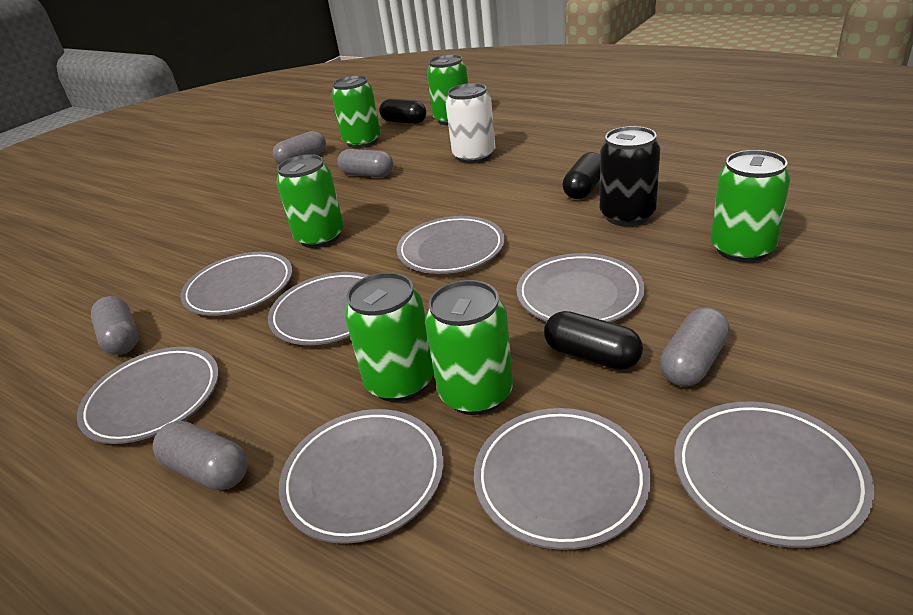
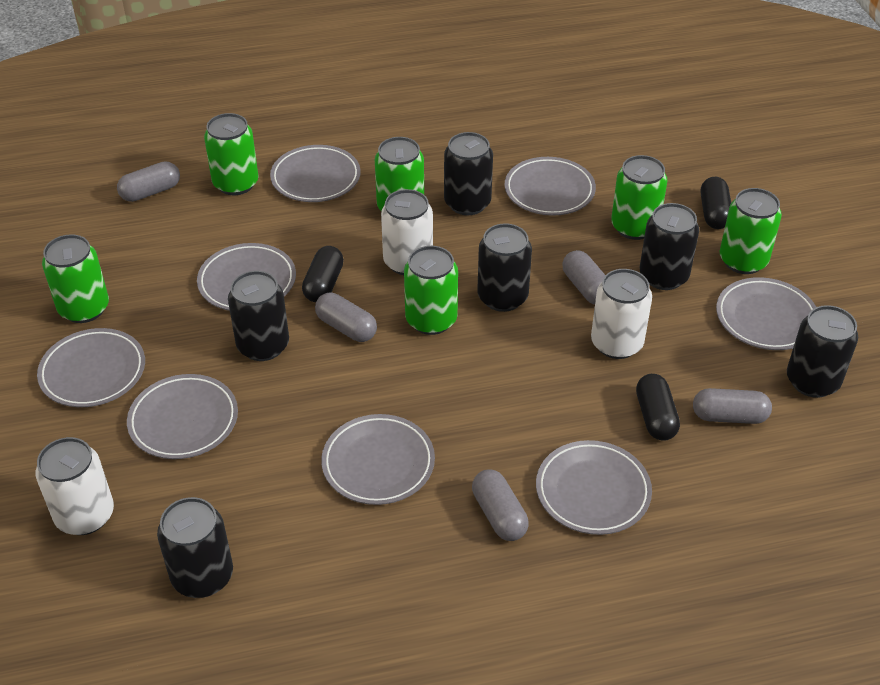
black can: [600,126,660,227] = 1 -> [157,497,233,598] [228,271,289,361] [444,132,493,215] [477,223,532,312] [640,203,699,290] [787,305,858,398] = 6
white can: [446,83,495,164] = 1 -> [36,437,114,535] [381,189,433,275] [591,269,652,359] = 3

